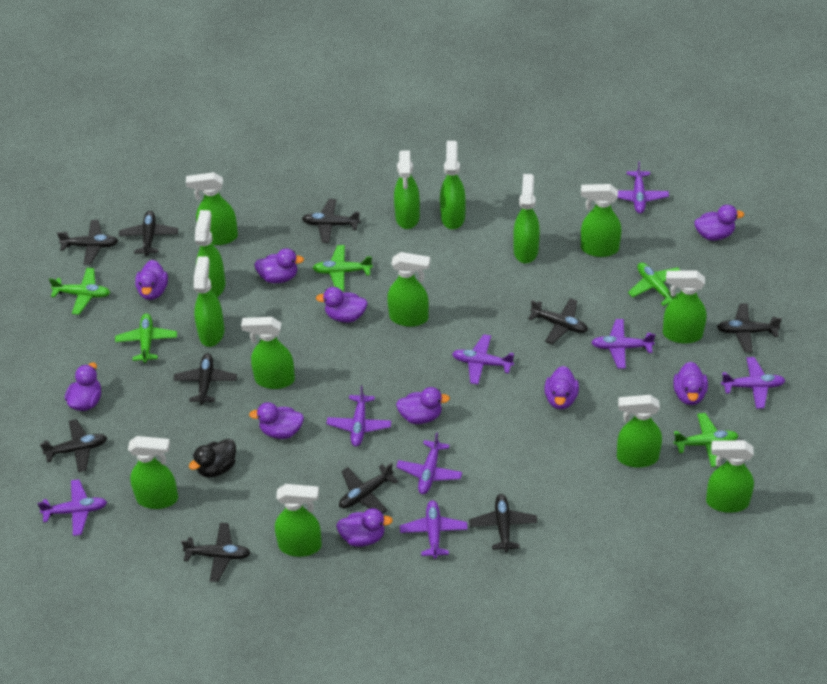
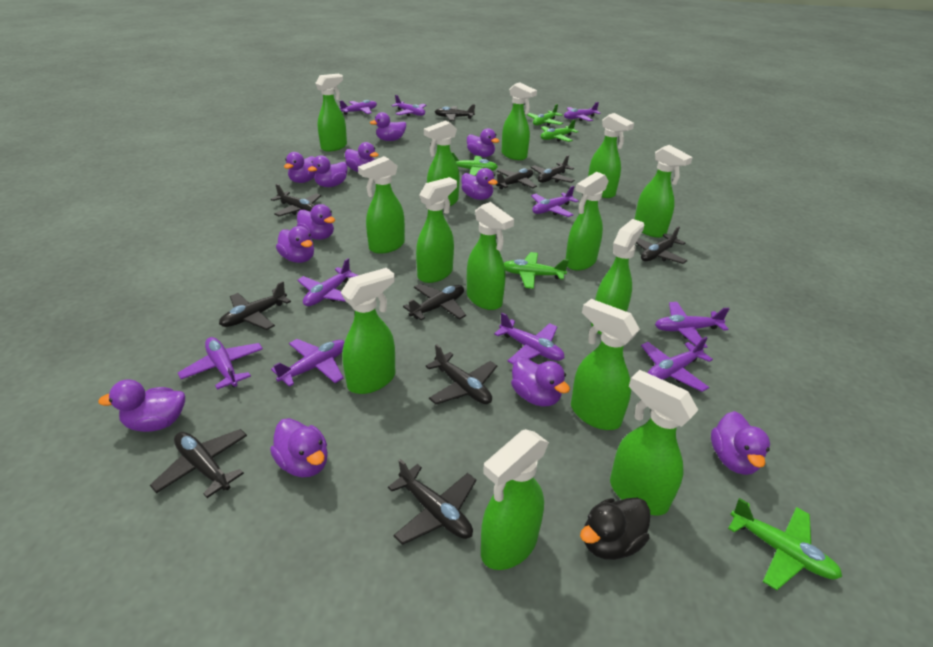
purple duck: [65,363,101,411] [135,260,168,300] [249,402,304,439] [254,248,304,283] [316,287,368,323] [336,508,393,547] [396,387,450,424] [545,366,579,409] [673,362,708,405] [694,205,744,241] = 10 -> [98,380,185,432] [270,418,328,477] [276,226,314,263] [284,152,316,183] [297,204,335,240] [308,155,347,187] [345,142,379,172] [370,112,406,141] [461,168,498,200] [467,128,499,157] [511,357,570,406] [711,411,770,475] = 12
purple plane: [37,479,107,536] [326,386,391,447] [396,432,462,494] [400,500,468,559] [452,334,514,385] [591,319,655,369] [617,161,669,214] [721,357,786,409] = 8 -> [178,337,263,389] [271,339,345,387] [297,258,358,306] [339,100,377,115] [391,95,426,116] [494,313,565,364] [531,186,579,217] [564,102,601,121] [641,337,713,392] [655,302,730,348] = 10

